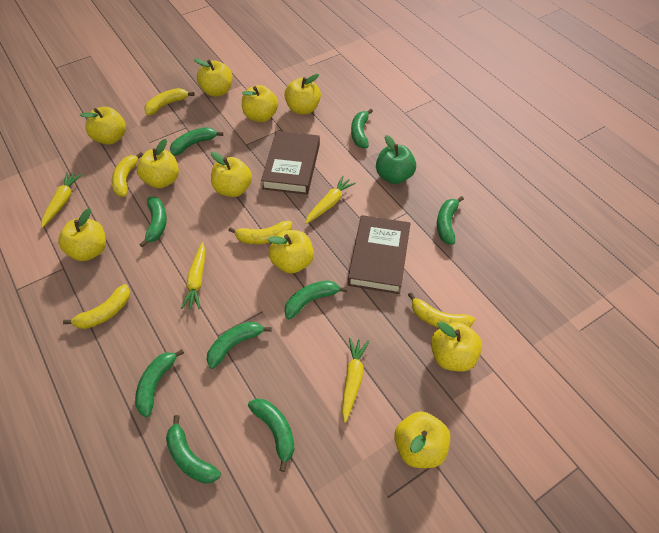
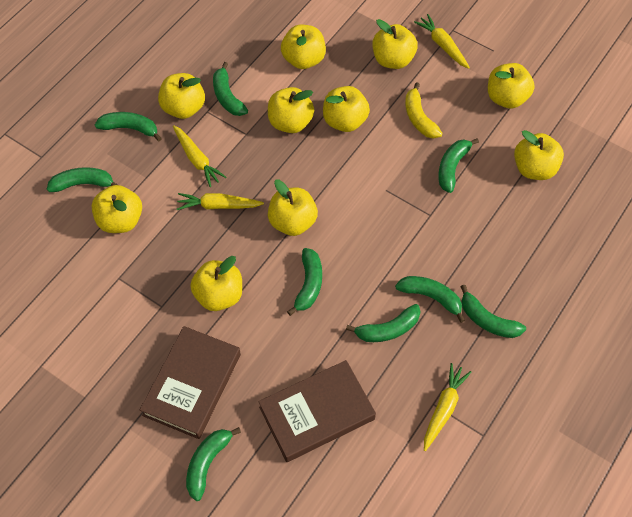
green apple: [376,135,416,184] = 1 -> none = 0
yellow banana: [63,284,130,329] [112,152,143,197] [144,88,195,115] [228,221,292,244] [408,292,475,328] = 5 -> [405,82,443,139] = 1

